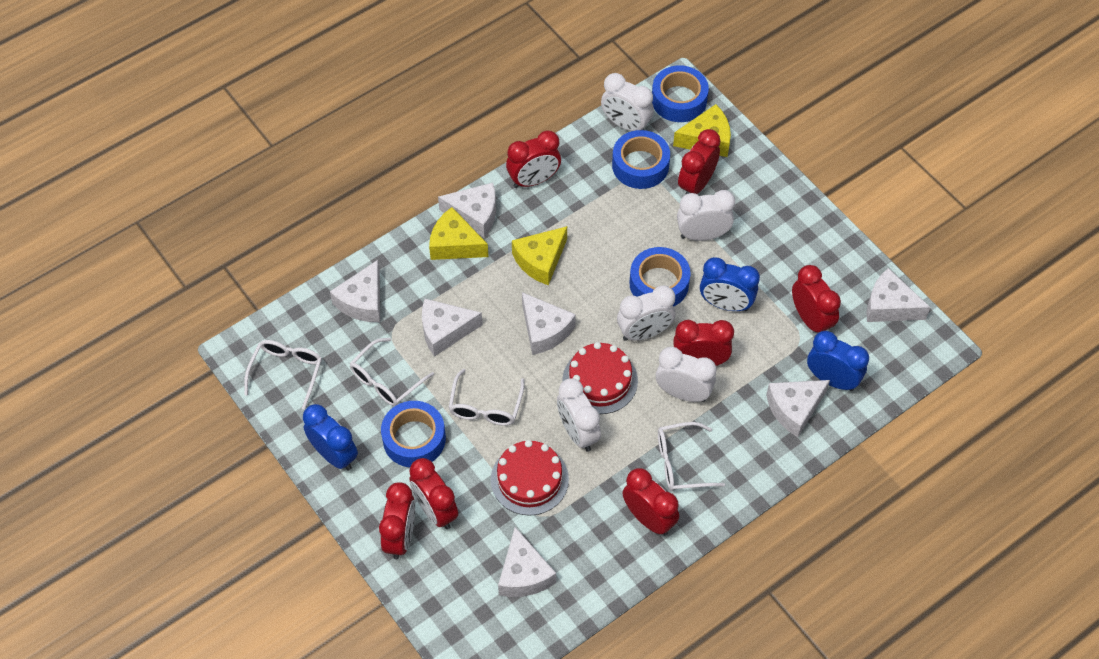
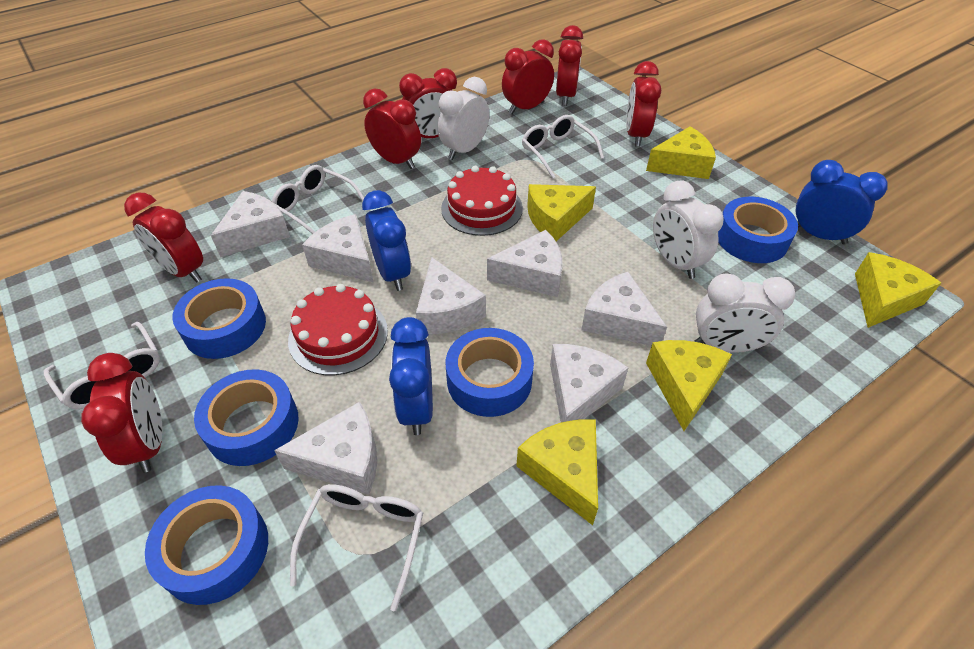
blue tape: [381,401,446,467] [612,130,670,189] [629,247,691,307] [652,65,709,122] = 4 -> [145,485,268,605] [172,278,266,359] [194,369,299,466] [446,328,534,417] [718,197,798,263] = 5
white clock: [557,378,601,452] [601,73,654,131] [617,285,675,341] [656,347,716,402] [677,190,735,241] = 5 -> [438,77,490,160] [653,180,724,279] [695,273,795,353] = 3
yellow cheese: [429,207,489,260] [512,226,567,285] [673,104,731,157] = 3 -> [516,419,598,525] [527,184,596,241] [646,126,716,179] [646,340,732,431] [855,252,941,328] = 5

